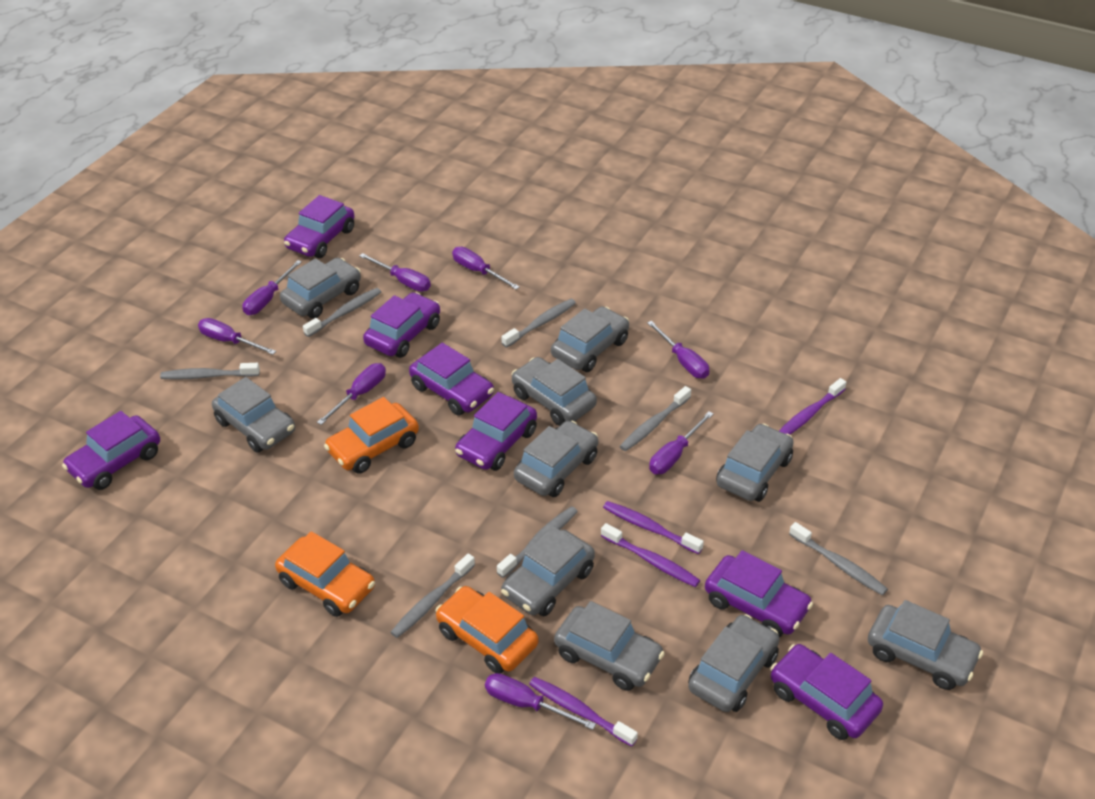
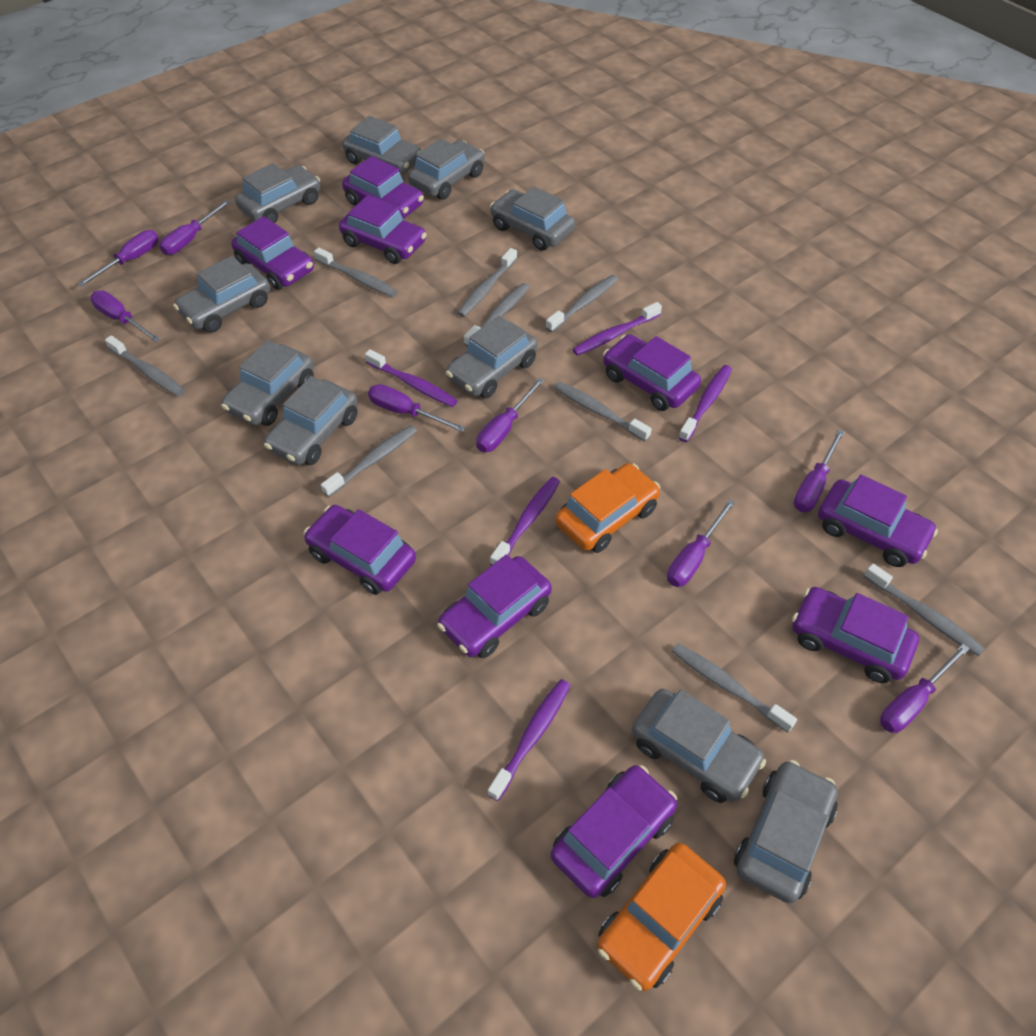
grey toothbrush: [160,363,260,380] [303,288,381,337] [390,554,475,638] [497,506,578,578] [501,299,576,348] [619,386,691,451] [789,522,888,596] = 7 -> [105,336,185,397] [314,248,397,297] [321,425,417,497] [457,248,517,317] [464,283,529,347] [546,275,618,332] [554,382,652,441] [672,643,797,732] [864,563,985,656] = 9
orange car: [275,531,375,617] [324,397,419,473] [436,586,538,674] = 3 -> [555,463,660,553] [597,843,726,991] = 2
purple car: [62,411,160,490] [284,195,354,258] [363,292,440,358] [409,343,494,415] [455,392,537,471] [705,550,813,637] [770,644,883,740] = 7 -> [231,216,314,290] [304,505,416,595] [339,195,427,264] [342,156,424,219] [437,555,552,658] [551,765,677,898] [603,334,701,411] [792,587,919,683] [818,475,938,567] = 9
purple toothbrush: [529,677,638,746] [601,523,700,587] [603,501,704,554] [779,378,846,434] = 4 -> [365,349,458,407] [487,679,571,801] [490,477,560,565] [572,302,662,356] [678,365,732,442] = 5

